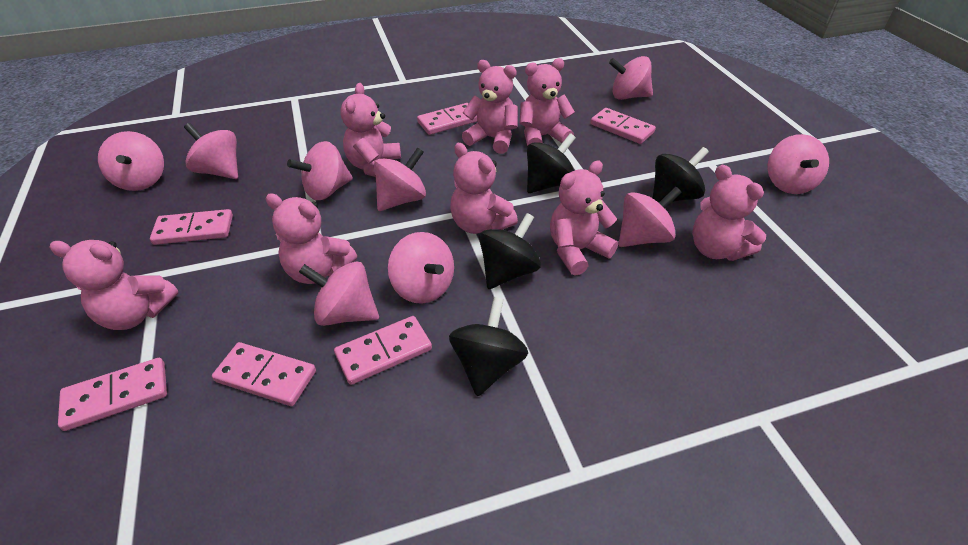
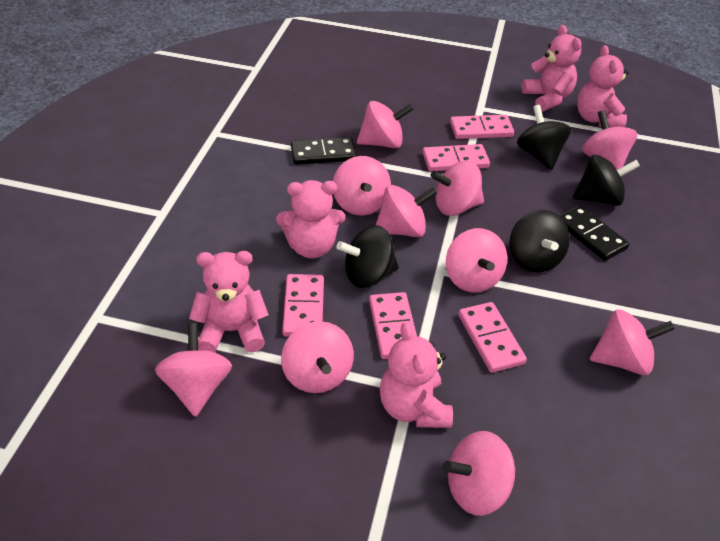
black domino: none = 0 -> [291,137,357,165] [559,205,629,261] = 2
pink domino: [58,358,167,431] [150,209,233,245] [212,342,316,406] [334,316,432,385] [417,103,477,135] [590,108,656,144] = 6 -> [282,274,324,336] [369,292,417,359] [422,144,490,172] [450,115,514,139] [458,302,527,373] = 5
pink spinning top: [98,131,164,191] [184,123,238,179] [287,141,353,200] [299,261,379,326] [374,147,426,211] [388,232,454,304] [609,56,653,100] [618,187,682,247] [767,134,829,194] = 9 -> [155,323,232,417] [281,321,354,393] [333,156,391,216] [357,101,413,148] [375,185,437,237] [430,161,484,216] [443,431,515,516] [446,228,507,293] [582,110,637,170] [590,310,675,375] = 10
pink teddy bear: [49,240,178,330] [265,193,357,284] [340,83,401,177] [450,143,518,234] [462,60,518,154] [520,58,575,146] [550,161,618,276] [692,165,766,261] = 8 -> [189,251,269,352] [276,180,345,259] [380,323,453,428] [522,25,582,111] [577,45,628,128] = 5

